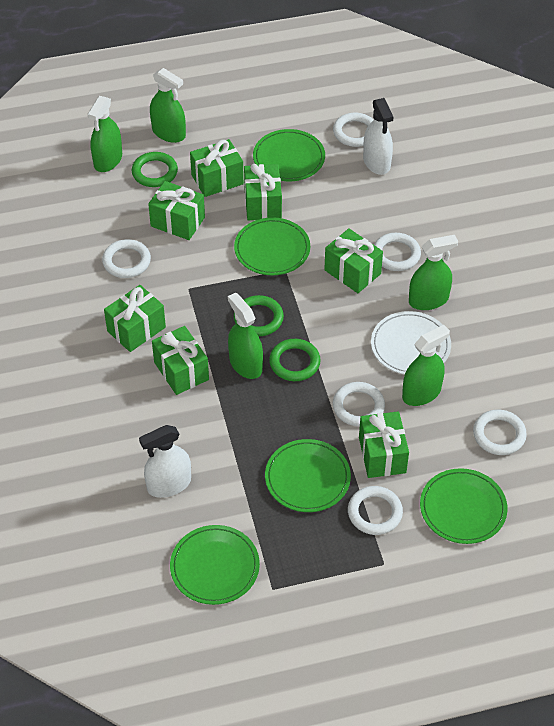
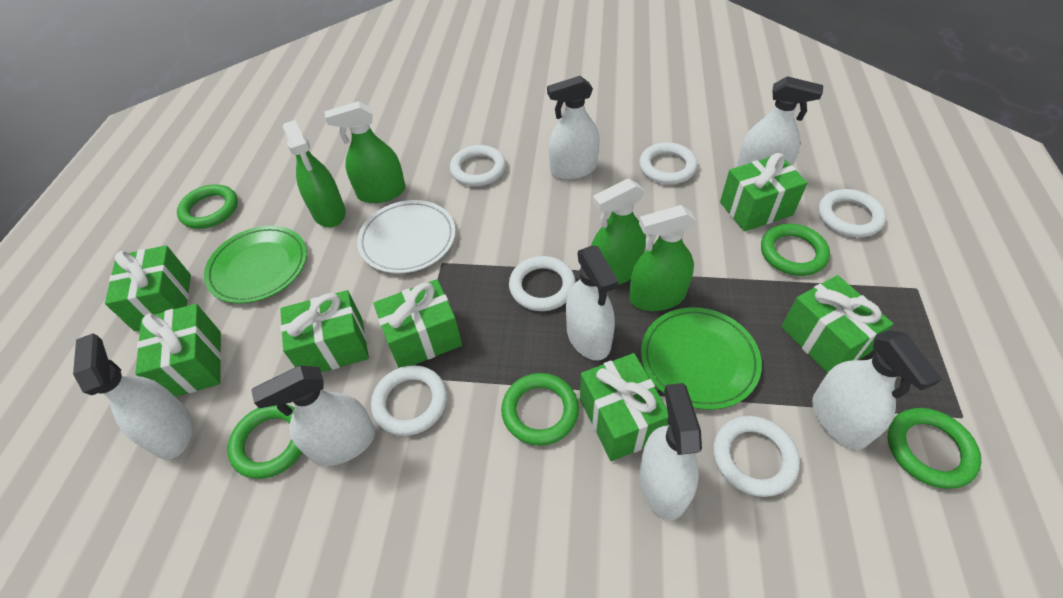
green plate: [170,525,260,605] [234,217,310,275] [253,129,325,181] [265,439,351,512] [420,468,508,544] = 5 -> [204,226,307,304] [641,307,762,410] = 2
green ring: [132,152,178,187] [234,295,284,336] [269,339,321,381] = 3 -> [177,184,238,229] [227,404,302,479] [501,373,579,446] [761,224,830,276] [888,408,981,489] = 5
green spray bottle: [88,96,122,172] [150,68,186,143] [228,293,263,379] [402,325,450,406] [409,235,458,310] = 5 -> [283,120,346,227] [325,101,406,203] [591,178,646,285] [629,205,696,311] = 4
white spray bottle: [139,425,191,498] [363,98,393,175] = 2 -> [73,333,193,460] [251,365,375,466] [547,76,600,180] [566,246,619,360] [639,383,702,520] [737,76,823,167] [812,330,942,449] = 7

